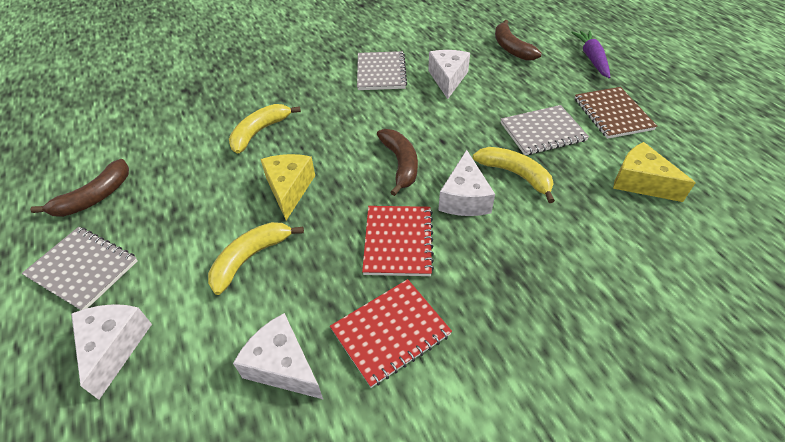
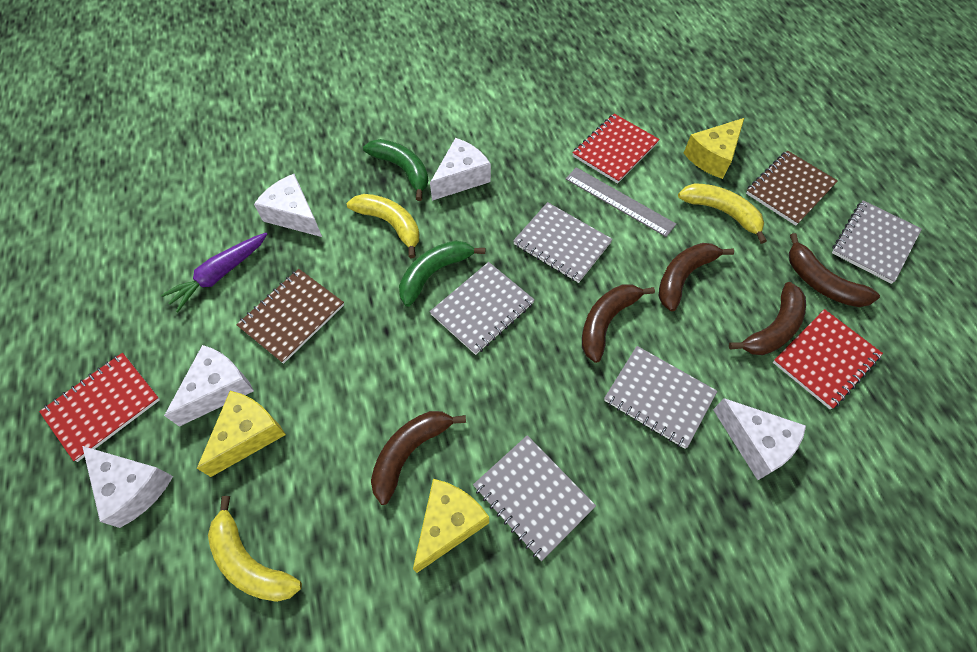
brown banana: [30,159,129,217] [377,129,418,196] [495,20,542,61] = 3 -> [371,411,466,505] [582,284,655,363] [659,243,734,311] [729,282,806,355] [789,233,880,307] = 5
brown notebook: [574,87,657,139] = 1 -> [236,269,344,364] [746,150,838,226] = 2
green banana: none = 0 -> [363,139,428,201] [399,241,485,307] = 2
grey notebook: [22,227,138,310] [357,51,407,90] [501,105,589,155] = 3 -> [430,262,535,355] [473,435,596,561] [513,202,613,283] [604,346,717,449] [832,200,922,284] = 5
grey ruler: none = 0 -> [566,167,676,237] = 1
red notebook: [330,279,452,388] [362,206,434,276] = 2 -> [39,353,160,462] [573,113,660,184] [773,309,883,409] = 3
white cheese: [71,304,152,400] [233,313,324,400] [428,50,470,99] [438,150,495,216] = 4 -> [82,446,173,528] [164,345,254,427] [254,174,322,237] [430,138,491,201] [713,398,806,480] = 5
yellow cheese: [260,154,315,221] [613,142,696,202] = 2 -> [197,391,286,477] [413,479,489,573] [684,118,744,179] = 3

